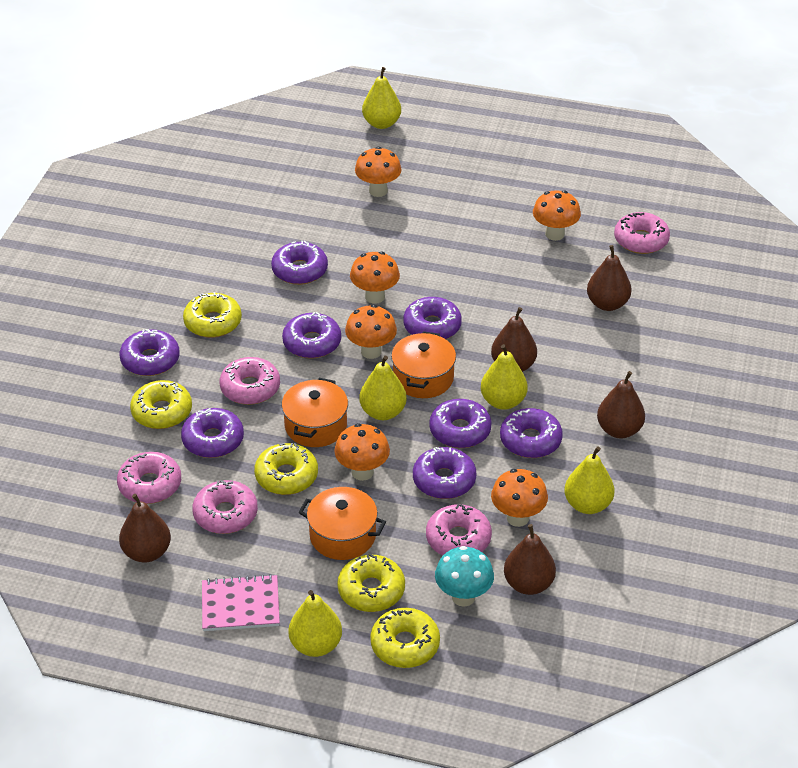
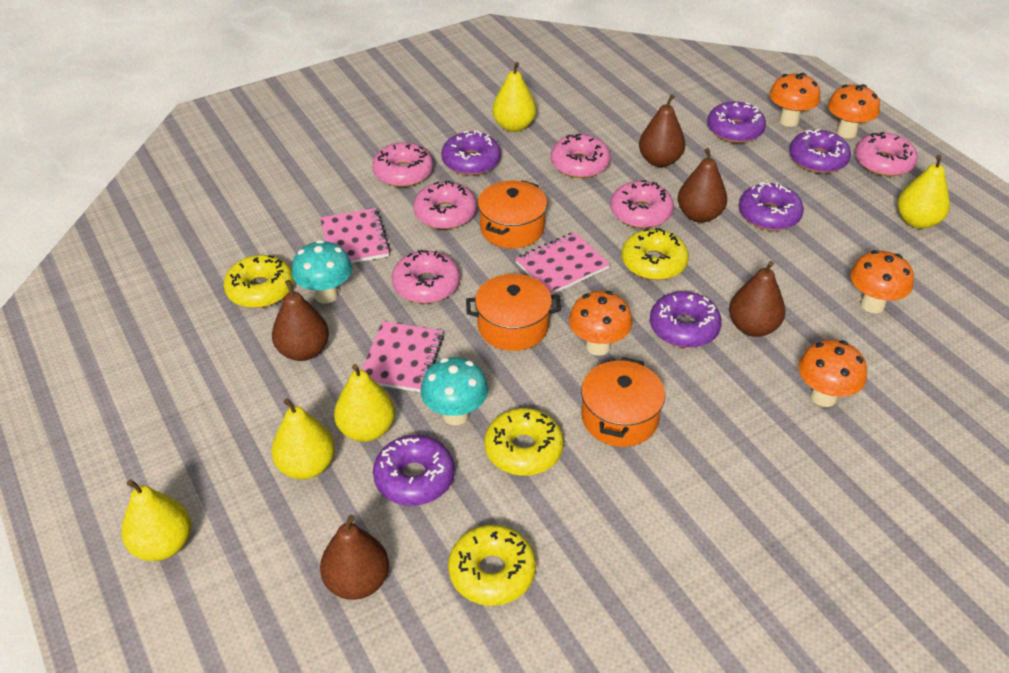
orange mushroom: [334,423,390,481] [345,305,397,359] [350,252,400,304] [355,147,401,197] [491,469,548,527] [533,190,581,241] = 6 -> [569,291,632,356] [769,73,820,127] [799,340,867,407] [828,84,880,138] [850,250,914,313] = 5
pink donut: [117,452,181,504] [192,480,258,534] [219,357,280,405] [426,504,492,556] [614,212,670,254] = 5 -> [372,142,433,187] [392,249,460,304] [413,180,476,229] [551,134,611,178] [610,180,674,228] [855,132,918,176] = 6
pink notebook: [202,574,280,631] = 1 -> [320,208,391,263] [362,321,444,392] [515,232,610,295] = 3
purple donut: [120,329,180,376] [181,408,244,458] [271,241,328,285] [282,312,341,359] [403,297,462,339] [413,447,476,499] [429,399,492,448] [500,408,563,458] = 8 -> [373,435,454,506] [441,130,501,175] [650,291,722,348] [707,101,766,143] [739,182,804,231] [789,129,851,173] = 6
turquoise mushroom: [435,546,494,607] = 1 -> [292,240,352,304] [420,357,488,425] = 2
yellow donut: [130,380,192,429] [183,292,242,338] [254,443,318,495] [337,554,405,612] [370,608,440,668] = 5 -> [224,255,293,308] [448,525,536,606] [484,408,564,476] [622,228,689,280] = 4

